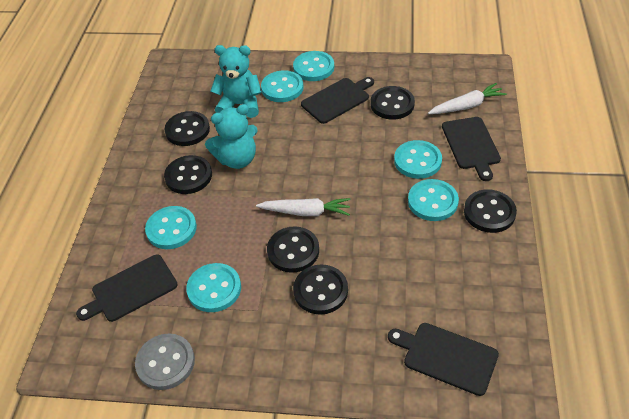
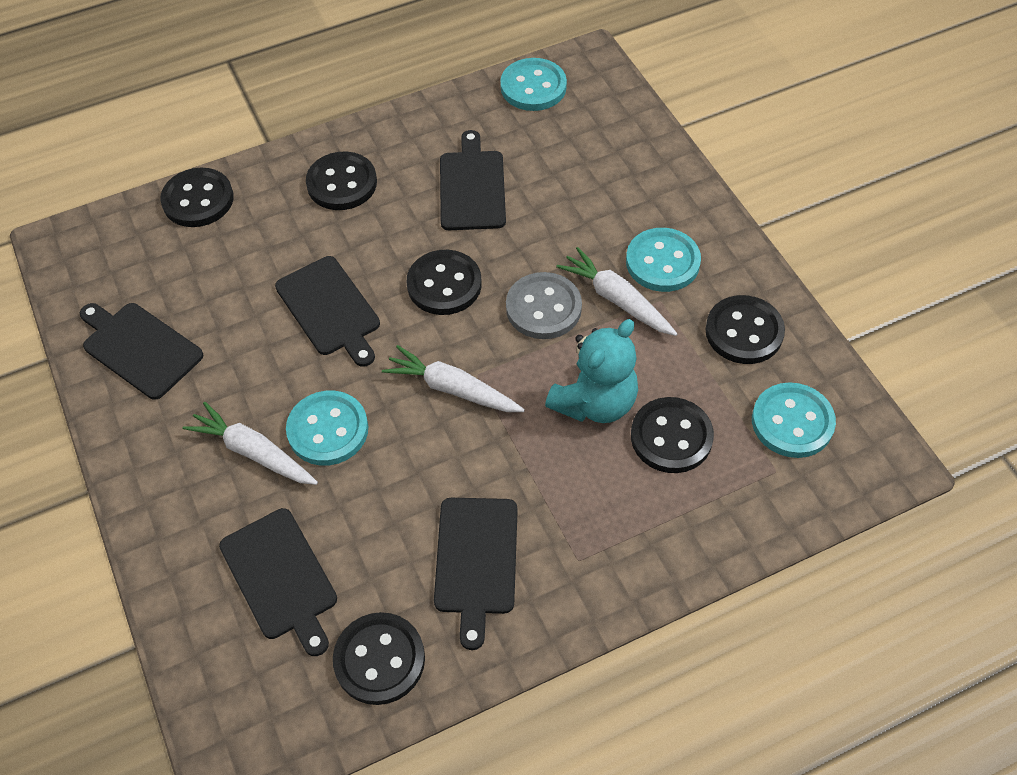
black cutting board: [76,254,178,322] [301,77,374,124] [388,323,499,396] [442,117,501,181] = 4 -> [80,303,203,400] [219,508,337,656] [275,256,380,367] [434,498,518,650] [440,130,506,230] = 5
turquoise button: [145,206,197,249] [186,263,241,312] [261,70,304,102] [293,51,334,81] [394,140,442,179] [408,179,459,221] = 6 -> [286,391,368,466] [500,58,567,111] [626,228,701,292] [752,382,836,458] = 4
turquoise teddy bear: [205,104,258,169] [211,45,262,118] = 2 -> [545,319,638,423] = 1
white carrot: [256,198,350,216] [428,83,507,114] = 2 -> [182,402,318,485] [382,345,525,412] [556,247,678,336] = 3

